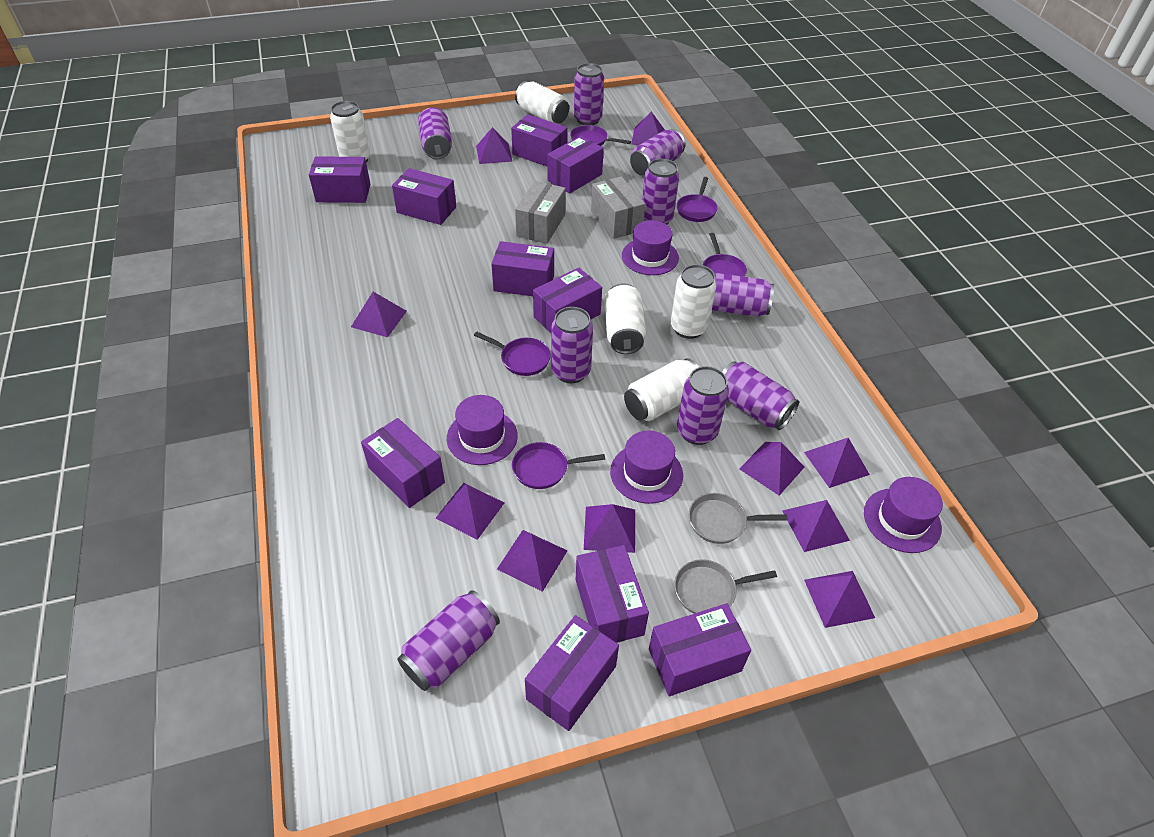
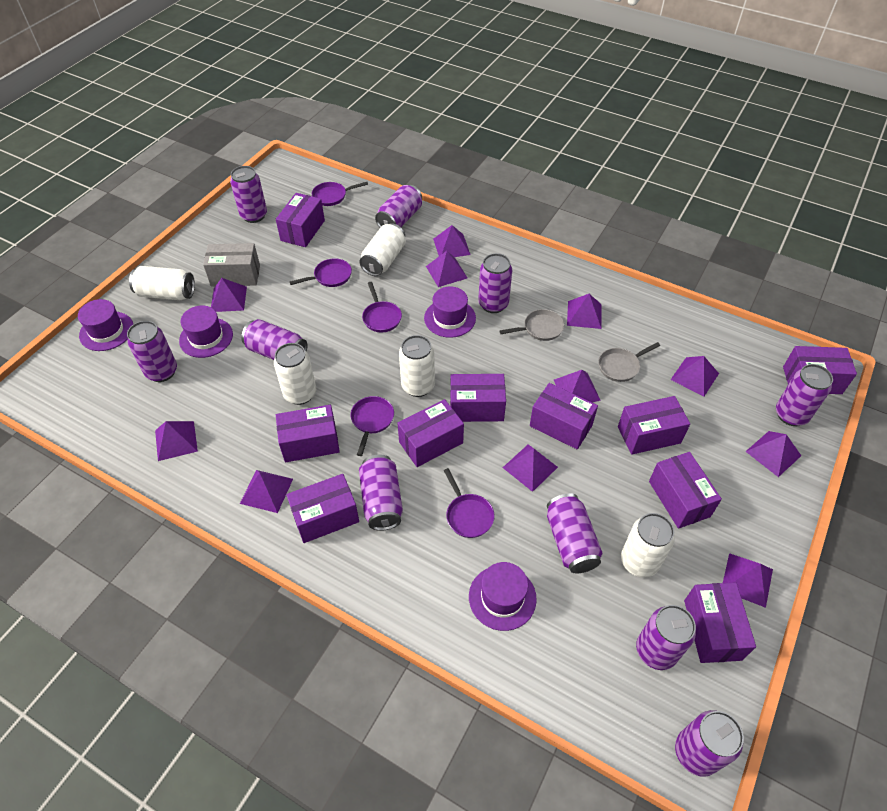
grey box: [515,181,566,244] [591,176,646,239] = 2 -> [203,243,260,286] = 1
purple can: [397,590,500,691] [418,107,452,159] [551,307,593,383] [574,63,604,125] [630,129,685,176] [642,159,679,225] [677,366,729,445] [712,273,774,317] [722,361,799,430] = 9 -> [127,321,177,382] [230,166,267,223] [241,319,307,360] [359,454,403,531] [375,185,422,228] [478,253,512,313] [547,493,602,573] [636,605,696,670] [675,710,744,777] [776,364,833,426] = 10
purple pyramid: [351,292,407,337] [435,483,504,540] [476,127,512,164] [497,530,568,592] [584,504,635,553] [631,112,665,145] [740,442,804,495] [782,500,850,552] [804,438,870,488] [804,571,875,628] = 10 -> [155,421,198,461] [211,278,247,312] [240,470,293,513] [426,251,467,287] [433,225,470,257] [503,444,558,492] [554,370,601,402] [567,294,602,329] [671,356,719,396] [723,553,773,608] [745,431,801,477] = 11

